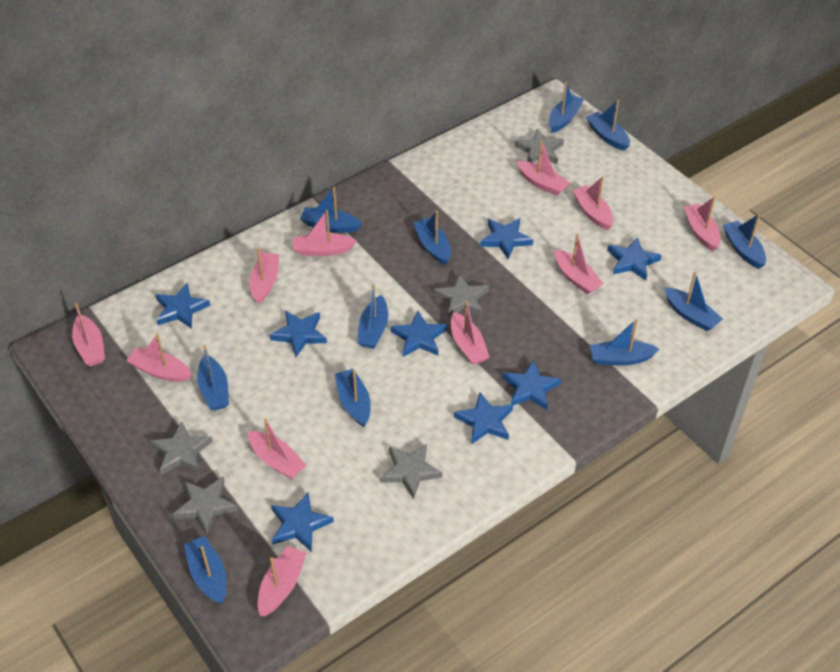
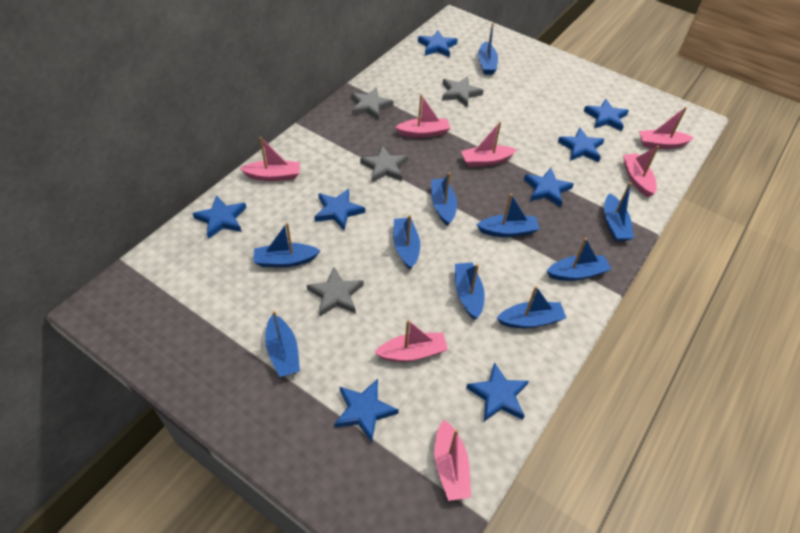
blue boat: [184,536,226,604] [197,345,229,411] [300,187,363,233] [335,369,371,427] [358,284,388,348] [414,211,451,265] [549,82,584,133] [586,100,630,151] [590,319,660,366] [664,271,723,331] [723,214,766,269] = 11 -> [254,222,321,267] [265,311,300,377] [393,215,420,270] [431,172,457,226] [455,262,485,320] [477,194,539,237] [478,23,498,75] [497,286,566,328] [547,238,611,281] [604,182,634,241] = 10
grey star: [150,421,213,475] [173,476,238,534] [380,444,443,499] [434,273,489,318] [515,129,564,164] = 5 -> [307,267,364,316] [351,88,393,120] [360,145,408,182] [442,76,483,107] = 4
pink boat: [72,303,105,366] [126,334,192,382] [248,418,307,479] [249,248,280,304] [258,546,307,616] [293,210,357,256] [451,301,490,365] [517,140,570,196] [555,234,604,294] [573,177,613,230] [684,196,720,251] = 11 -> [240,137,300,181] [374,320,448,362] [395,94,450,138] [434,420,471,501] [461,122,517,167] [623,146,659,197] [639,107,694,149] = 7

